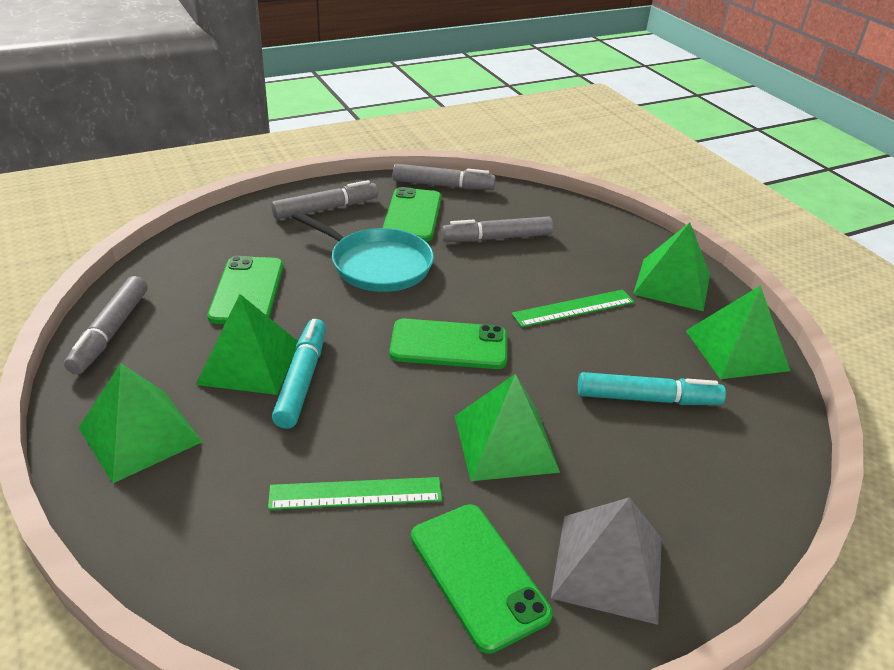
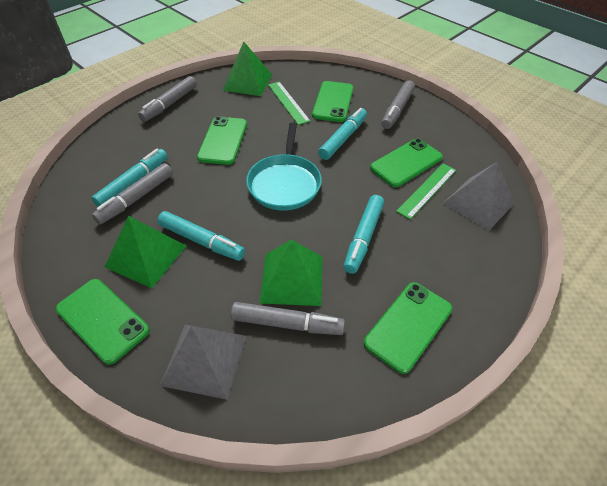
green phone: [207,256,283,324] [383,187,441,242] [389,319,507,369] [411,504,553,654] = 4 -> [56,279,150,365] [197,116,247,165] [312,81,354,122] [364,282,452,374] [370,138,443,187] = 5
green pyramid: [79,363,202,483] [195,294,298,395] [455,374,560,481] [633,222,710,311] [686,285,790,379] = 5 -> [105,216,186,288] [222,42,272,96] [260,239,322,306] = 3
grey pyramid: [551,497,662,625] = 1 -> [160,325,246,400] [443,161,515,231] = 2
turquoise marker: [272,319,326,429] [578,372,726,405] = 2 -> [92,149,168,207] [157,211,245,261] [318,108,367,160] [343,195,384,274] = 4

